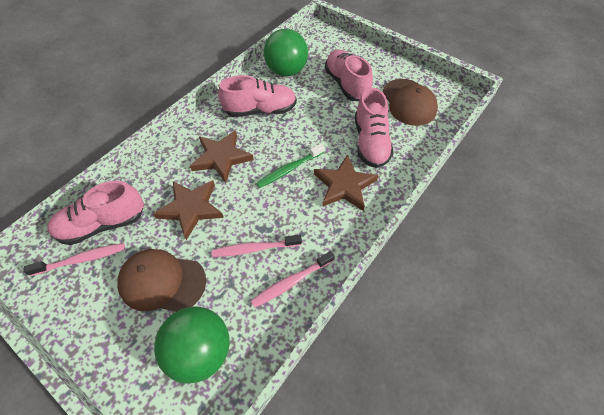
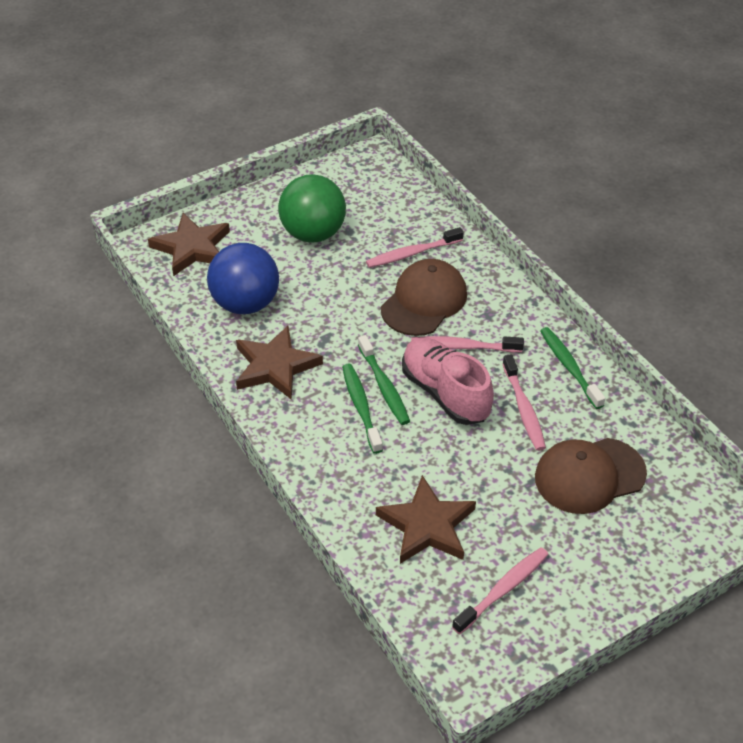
blue ball: none = 0 -> [207,243,279,314] = 1
green ball: [154,307,229,384] [264,29,308,77] = 2 -> [278,174,346,242] = 1
green toothbrush: [256,143,325,188] = 1 -> [342,364,383,454] [358,335,410,425] [540,327,605,409] = 3
pink shoe: [47,181,144,245] [218,75,297,117] [325,50,373,101] [355,88,394,168] = 4 -> [402,338,494,425] = 1
pink toothbrush: [24,243,125,276] [212,235,302,257] [251,251,335,308] = 3 -> [366,227,464,268] [411,336,524,353] [452,547,549,634] [502,354,546,451] = 4

